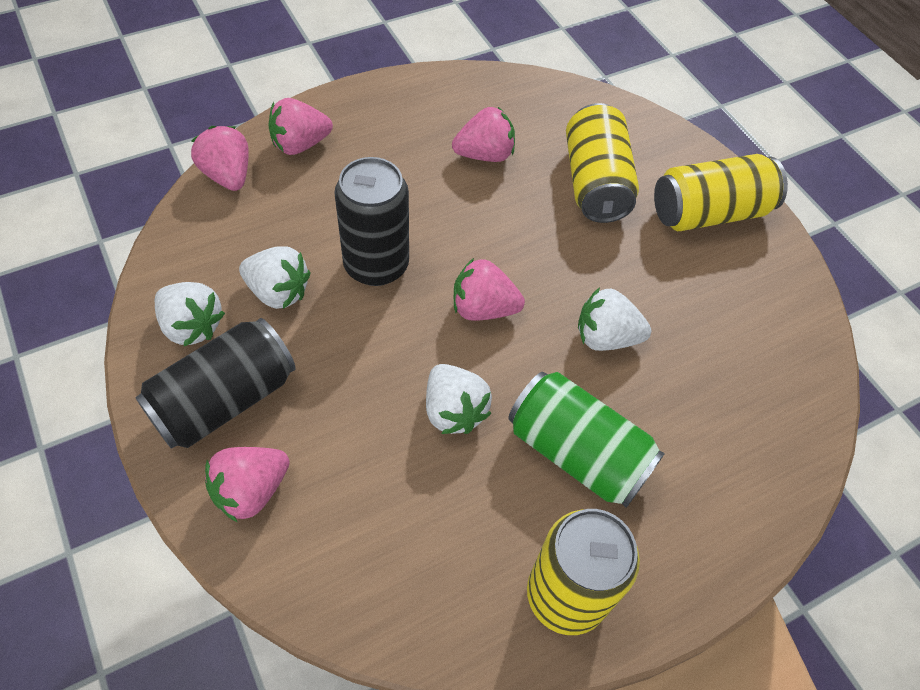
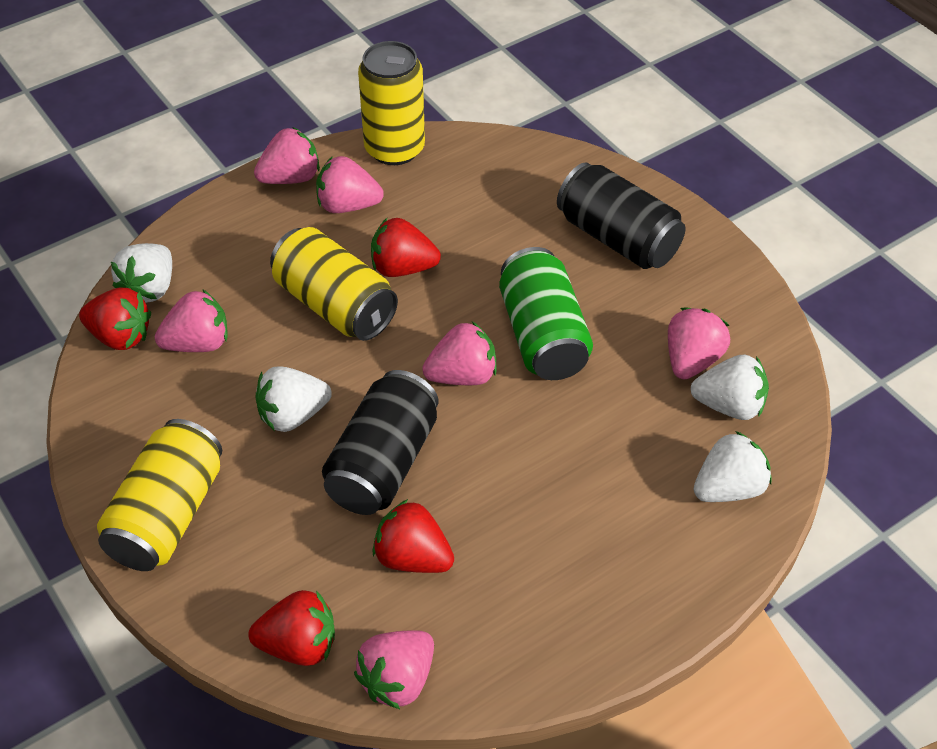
pink strawberry: [191,126,249,191] [205,447,290,522] [268,98,333,155] [452,107,515,162] [454,258,525,321] = 5 -> [155,289,228,352] [254,127,320,184] [316,156,384,213] [354,630,434,709] [422,321,497,385] [668,308,730,379] = 6
red strawberry: none = 0 -> [79,288,151,350] [248,590,335,666] [371,218,441,277] [372,499,454,573] = 4

